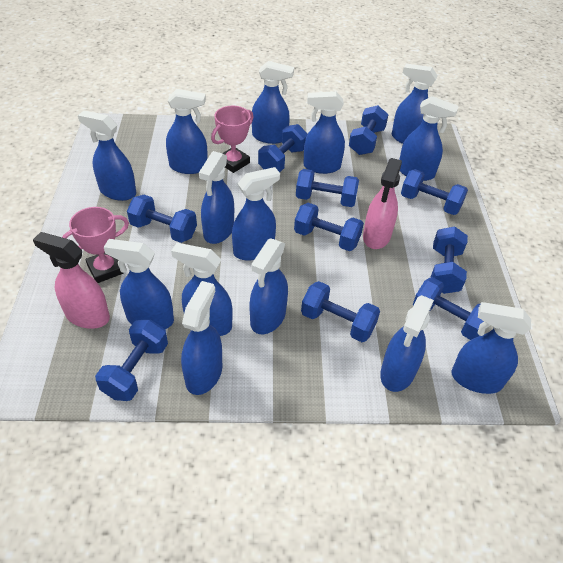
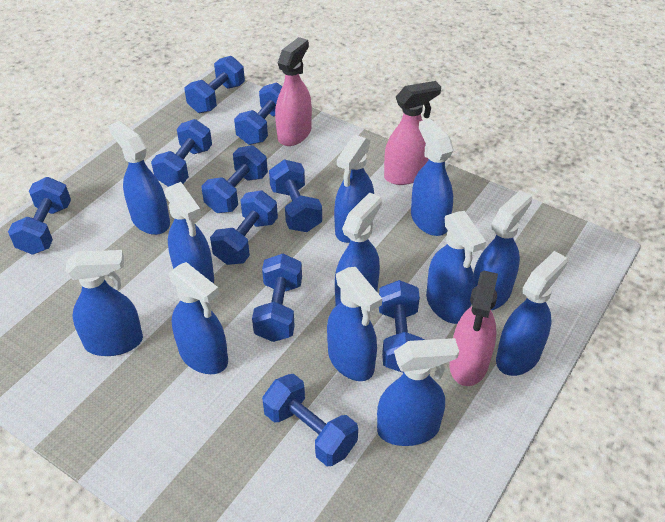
blue spray bottle: [78,111,136,201] [104,239,174,329] [166,89,208,174] [171,243,233,336] [181,281,222,395] [199,151,234,244] [232,167,280,261] [249,238,288,334] [252,61,294,144] [303,91,345,174] [380,295,434,392] [392,64,438,144] [399,96,459,181] [451,302,531,394] = 14 -> [66,250,143,356] [109,121,170,235] [165,182,214,284] [169,262,228,374] [327,267,382,381] [334,135,374,243] [335,192,382,306] [377,338,459,446] [411,119,454,236] [426,211,486,324] [473,190,532,310] [496,251,567,376] = 12
pink spray bottle: [33,232,110,329] [363,158,402,249] = 2 -> [275,37,312,146] [384,81,441,185] [449,271,498,386] = 3
pink trophy: [62,207,129,283] [211,106,254,173] = 2 -> none = 0

